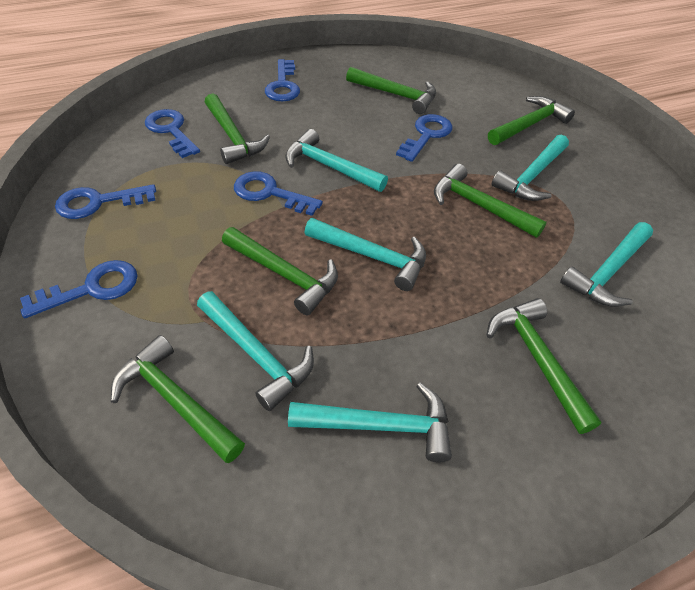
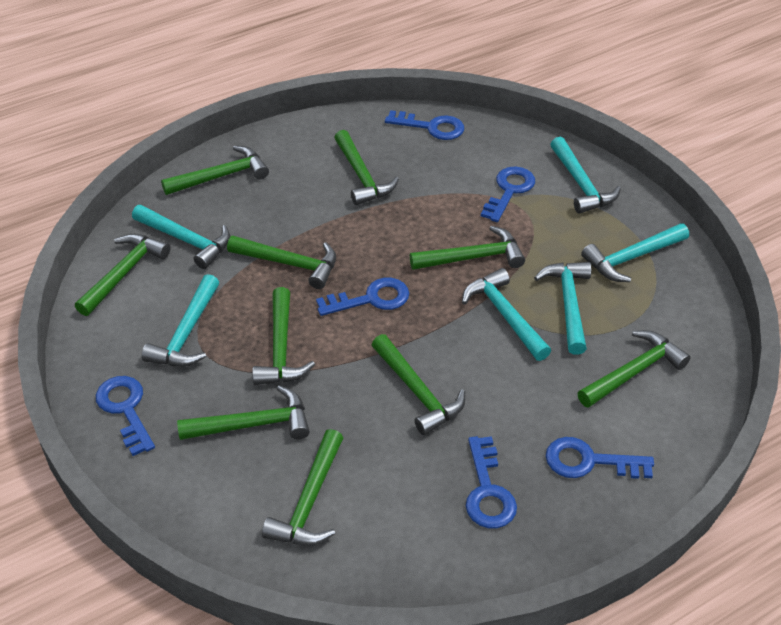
green hammer: [111,335,245,463] [205,93,270,164] [222,227,338,315] [346,67,436,114] [434,164,547,238] [487,298,601,434] [488,96,575,145] = 7 -> [75,234,170,316] [161,146,269,195] [177,386,310,440] [227,236,336,289] [252,287,315,385] [262,429,343,546] [334,130,399,205] [372,334,465,435] [410,226,525,270] [577,330,691,408] = 10

